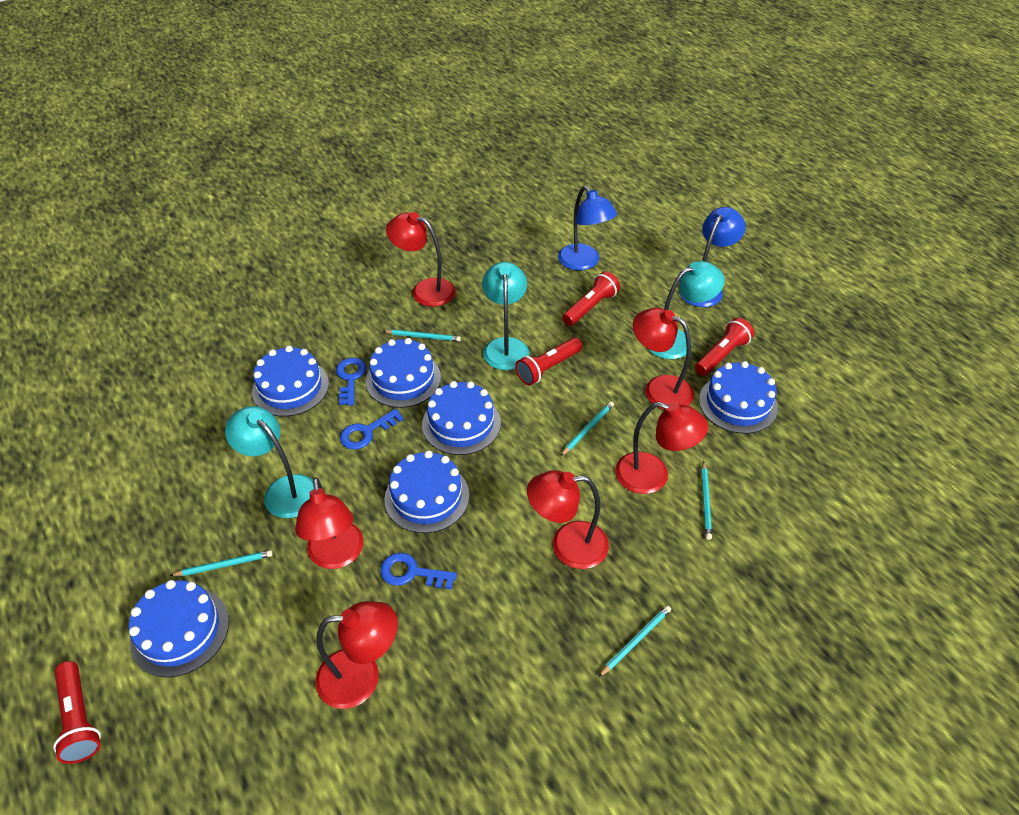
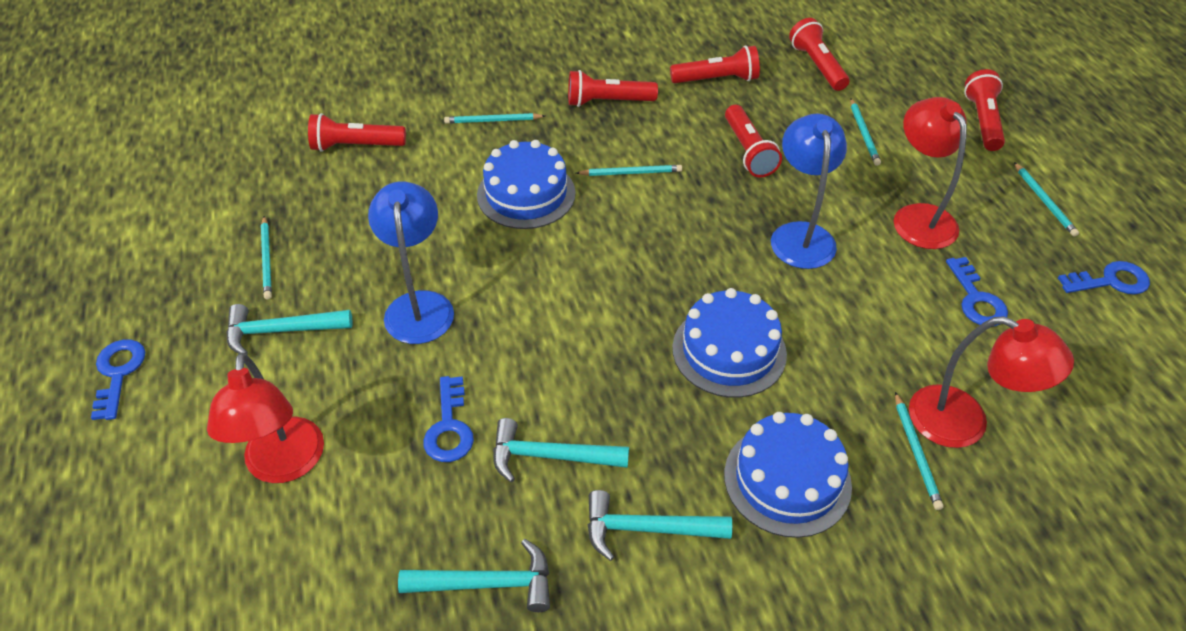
blue cake: [129,580,229,678] [252,346,329,417] [366,338,441,408] [384,450,469,533] [422,381,501,455] [699,361,778,434] = 6 -> [477,140,576,229] [672,288,787,398] [724,412,852,538] = 3
blue key: [336,358,366,405] [340,409,404,450] [380,553,457,589] = 3 -> [91,339,145,420] [423,376,474,462] [946,257,1008,326] [1058,261,1150,295] = 4
red flashlight: [53,661,101,764] [515,338,582,386] [562,271,620,326] [695,318,754,376] = 4 -> [308,113,406,152] [568,70,658,107] [670,46,760,83] [725,105,782,177] [789,18,849,91] [964,69,1005,151] = 6
red lamp: [295,477,363,569] [315,601,398,709] [386,212,456,307] [527,470,609,569] [615,402,708,494] [633,308,694,410] = 6 -> [207,352,324,483] [894,97,967,249] [909,316,1074,448] = 3
turquoise hammer: none = 0 -> [226,304,353,355] [398,539,550,612] [493,418,629,482] [588,490,732,561] = 4
turquoise lamp: [225,406,314,518] [482,262,529,370] [649,261,724,359] = 3 -> none = 0
turquoise pencil: [170,550,273,576] [383,330,461,341] [561,401,614,456] [599,605,671,677] [701,461,712,540] = 5 -> [261,216,272,299] [444,113,545,123] [576,165,682,176] [850,99,881,166] [895,392,944,510] [1014,162,1079,237] = 6

